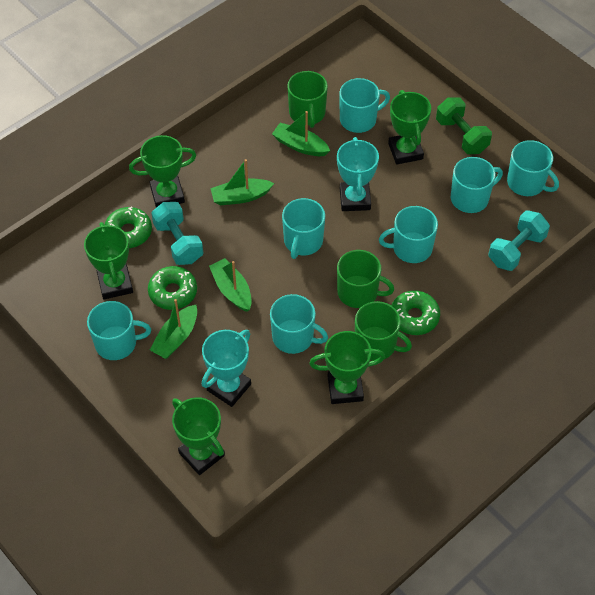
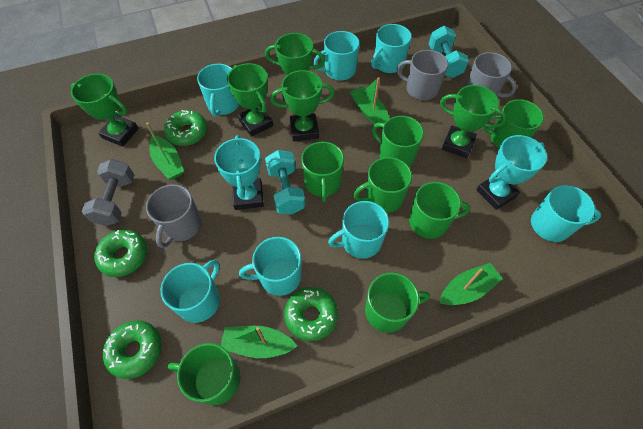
green donut: [104,206,152,248] [148,266,197,310] [391,290,440,335] = 3 -> [94,230,147,277] [103,321,162,379] [164,110,207,146] [284,287,338,341] = 4
green dumbbell: [436,97,492,154] = 1 -> none = 0
green mug: [287,71,328,128] [337,250,394,308] [355,301,412,361] = 3 -> [168,343,240,405] [301,142,344,202] [353,157,412,213] [365,273,430,333] [372,116,424,167] [409,182,470,239] [482,99,544,148] = 7
grey dumbbell: none = 0 -> [82,159,134,226] = 1
grey mug: none = 0 -> [146,184,201,248] [397,50,448,100] [466,52,517,97] = 3

